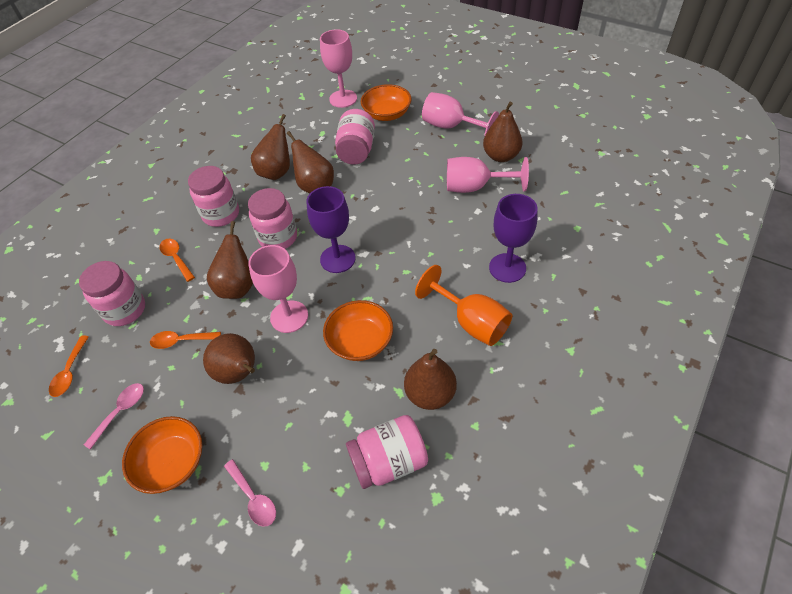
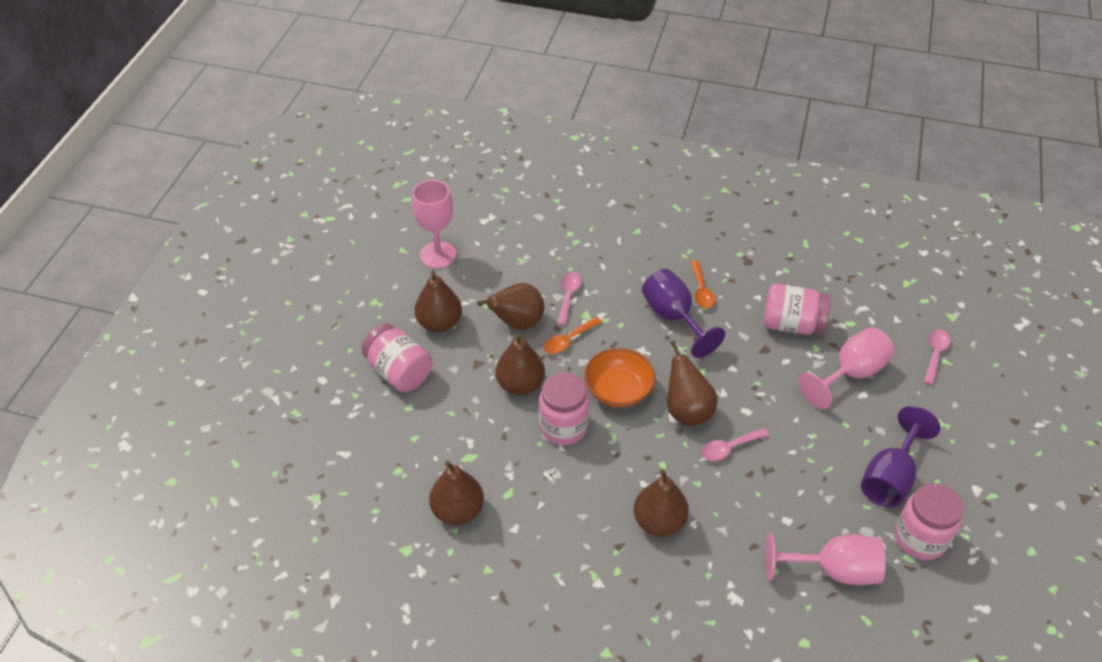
orange bowl: [122,416,202,494] [323,300,393,361] [361,84,412,121] = 3 -> [584,348,656,407] = 1
orange goblet: [415,265,512,346] = 1 -> none = 0
orange spoon: [49,335,89,397] [150,331,221,349] [159,239,195,282] = 3 -> [544,317,602,354] [690,260,715,309] = 2
pink goblet: [248,245,308,333] [320,30,357,108] [422,92,499,137] [447,157,529,193] = 4 -> [412,180,457,269] [766,533,886,585] [799,327,894,409] = 3
pink jar: [79,261,145,326] [188,166,239,227] [248,188,297,249] [335,109,375,164] [346,415,428,489] = 5 -> [362,324,432,392] [539,372,589,445] [764,284,830,335] [895,483,963,560] = 4
pink spoon: [84,383,144,450] [224,459,276,527] = 2 -> [557,272,582,325] [701,428,769,461] [924,329,951,385] = 3

